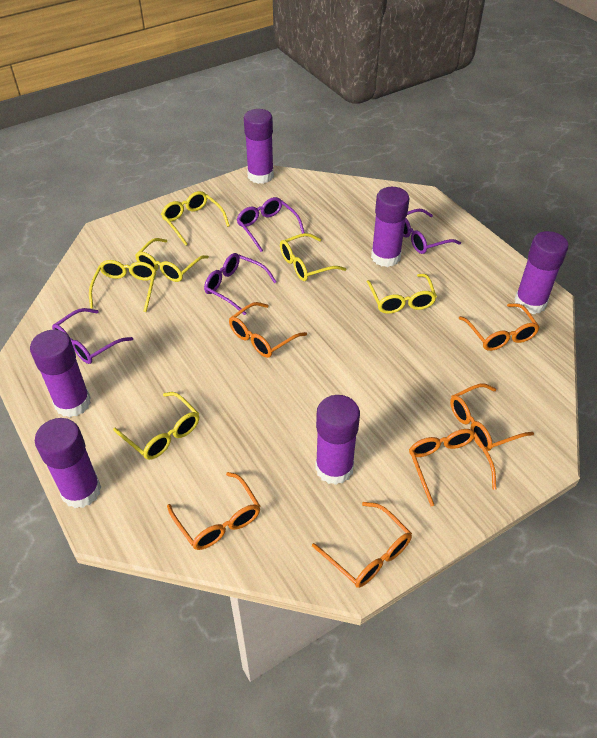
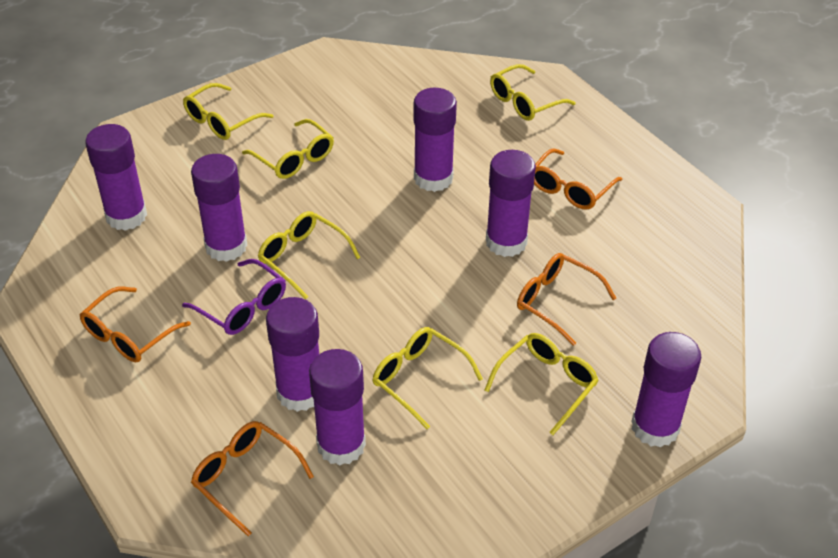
orange glasses: [167,472,260,550] [229,302,307,358] [312,502,412,588] [409,429,496,506] [450,384,534,451] [459,303,540,351] = 6 -> [79,287,191,362] [191,421,314,536] [517,253,616,346] [534,148,622,210] = 4
purple glasses: [52,308,133,364] [204,253,277,315] [236,197,305,252] [403,209,461,254] = 4 -> [182,259,286,335] = 1
purple glue stick: [30,330,91,417] [35,418,101,508] [244,109,274,184] [315,395,360,485] [371,187,409,267] [515,231,569,314] = 6 -> [85,124,147,231] [191,154,247,262] [266,297,319,412] [309,349,366,465] [413,88,457,192] [486,150,536,257] [631,332,701,448] = 7

